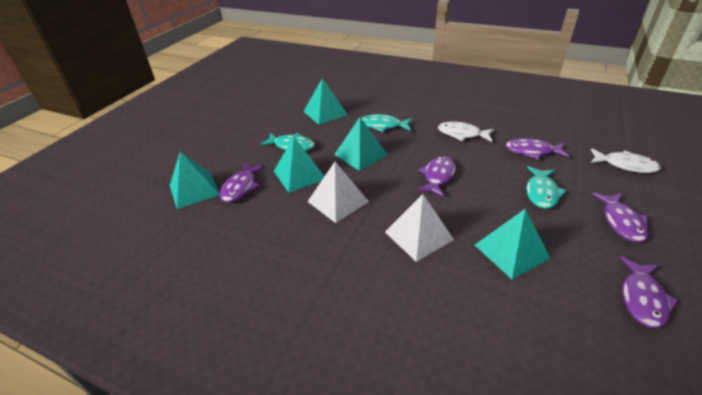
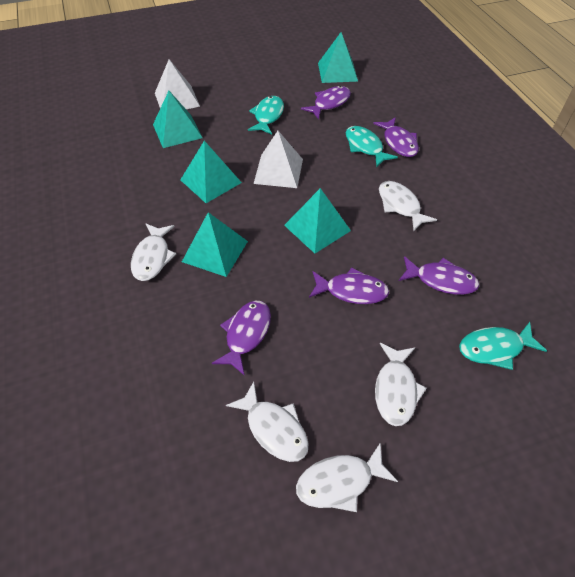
white fish: [438,122,494,142] [591,148,661,173] = 2 -> [131,224,176,281] [226,382,309,462] [296,443,398,512] [375,343,427,426] [379,181,437,231] = 5

